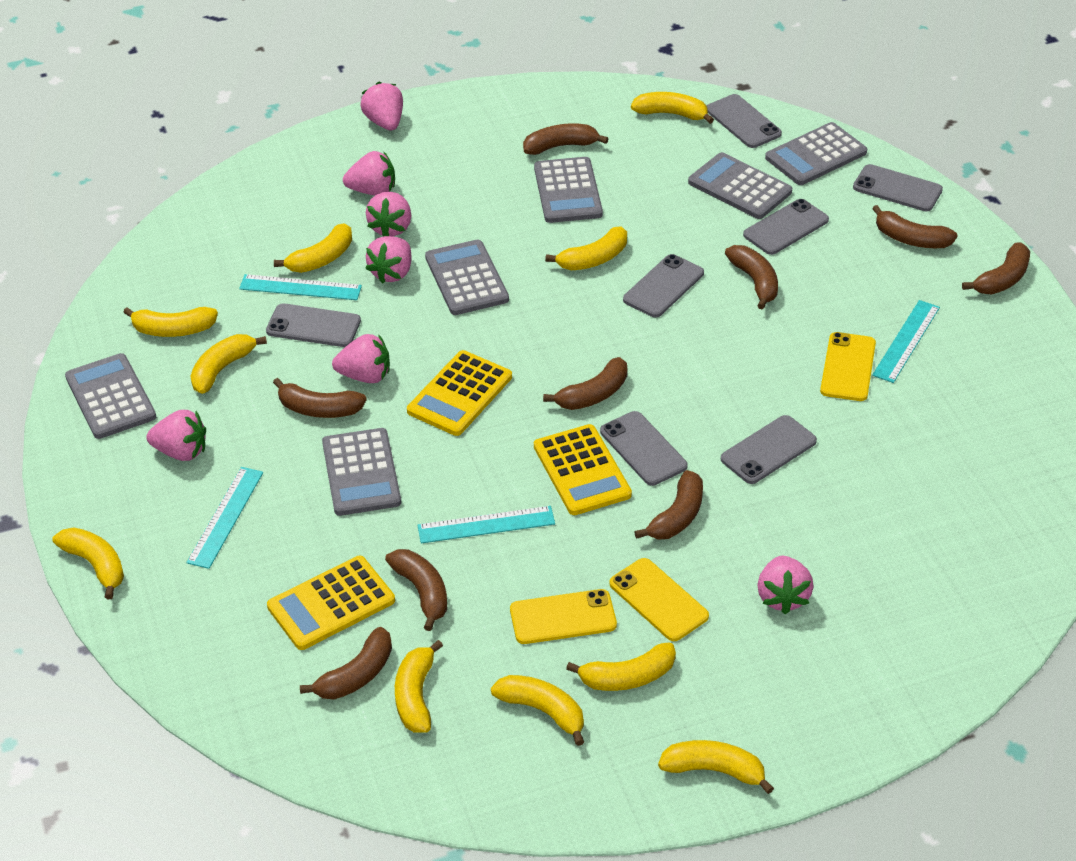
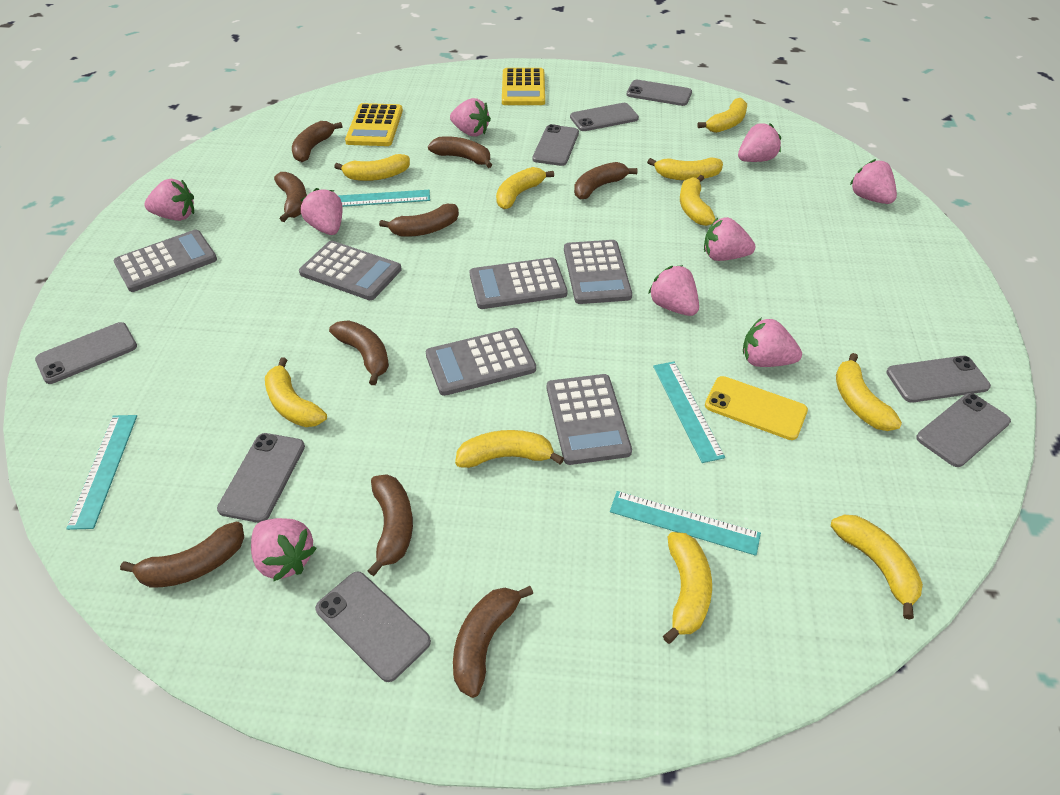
grey phone: [266,303,361,347] [600,411,687,486] [623,254,704,317] [707,94,782,148] [721,415,817,484] [743,199,829,255] [853,164,943,211] = 7 -> [35,322,137,384] [217,433,305,523] [315,571,431,682] [532,124,579,166] [570,103,639,131] [626,80,692,106] [886,356,991,403] [916,393,1011,467] = 8
pink strawberry: [146,410,206,461] [332,334,390,383] [343,151,395,196] [361,82,403,130] [365,236,412,284] [366,192,411,236] [757,556,814,614] = 7 -> [144,179,194,221] [251,518,317,582] [301,188,343,235] [450,98,491,137] [648,265,699,316] [704,217,755,261] [738,123,781,162] [743,317,802,367] [850,159,897,204] = 9
yellow calculator: [267,556,395,650] [407,350,512,436] [534,424,632,515] = 3 -> [345,103,403,146] [502,68,545,105] = 2
yellow phone: [510,589,617,644] [609,558,709,641] [820,332,876,401] = 3 -> [705,376,808,440] = 1

